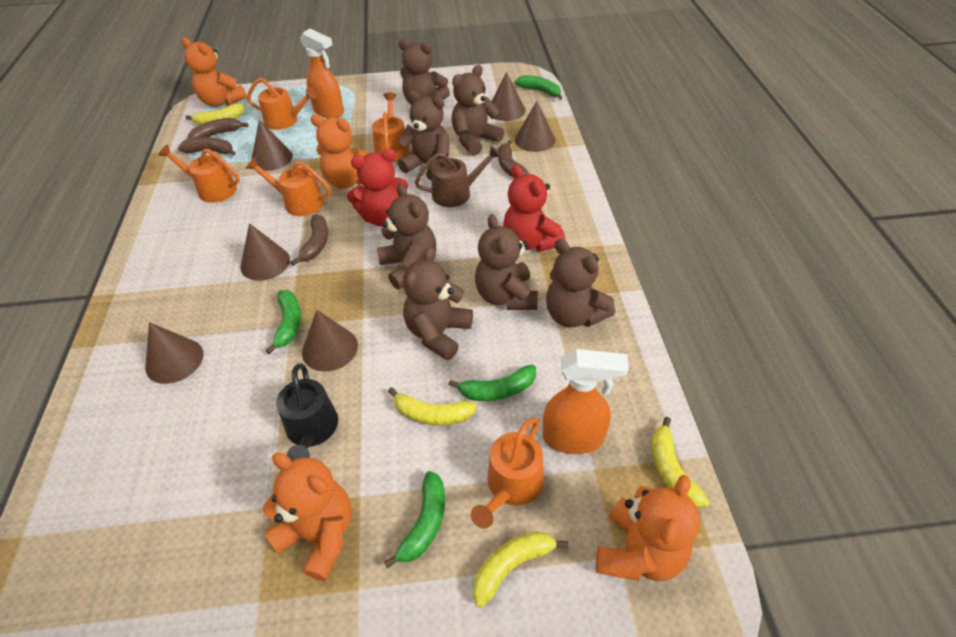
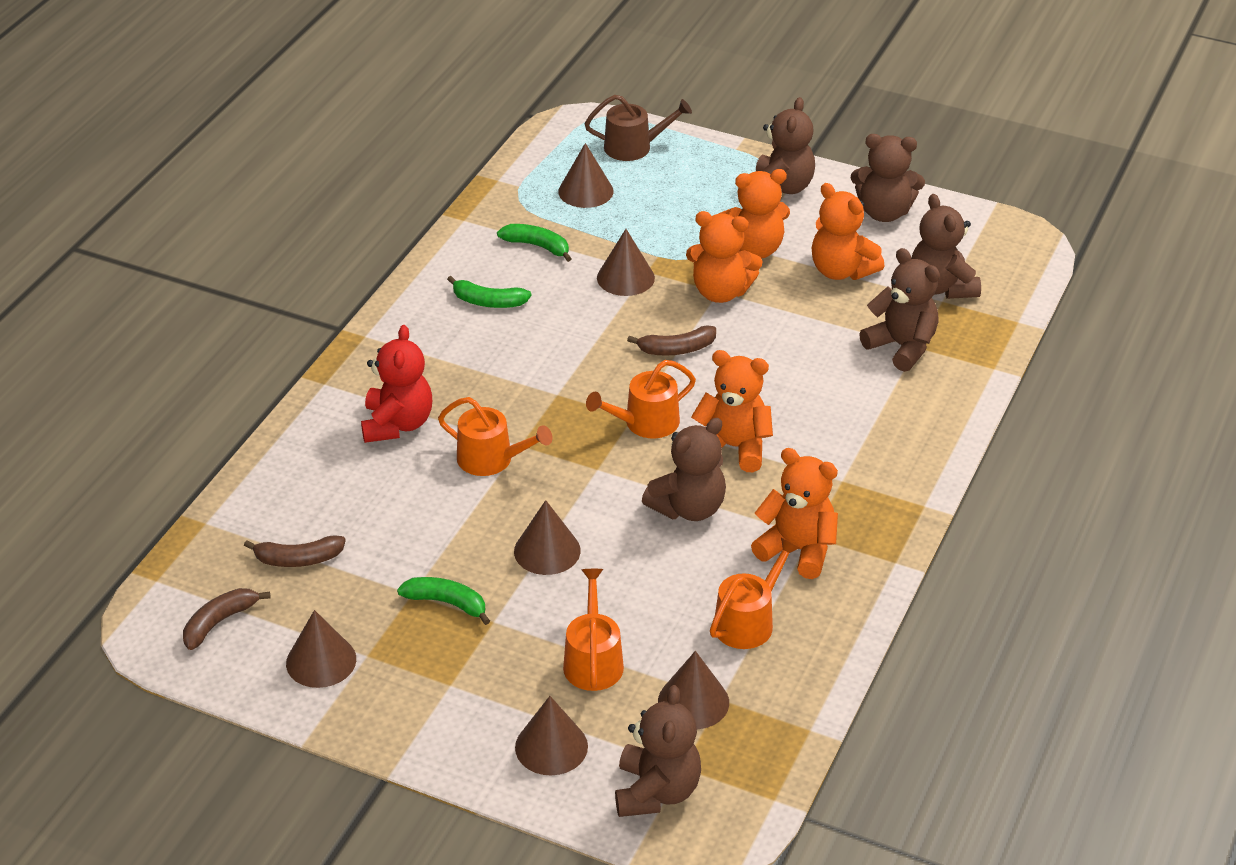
black watering can: [276,363,338,461] = 1 -> none = 0
brown banana: [178,137,236,156] [188,118,248,139] [291,214,328,266] [498,140,529,178] = 4 -> [183,588,271,650] [244,535,346,567] [627,325,716,355] = 3
brown teddy bear: [377,183,436,289] [397,90,449,181] [398,39,450,105] [403,247,473,360] [451,65,504,155] [475,214,538,310] [546,239,615,327] = 7 -> [615,685,701,817] [642,418,726,521] [756,97,815,198] [850,134,925,222] [859,248,940,372] [911,194,981,299] = 6
green banana: [266,290,301,355] [384,471,445,568] [449,365,536,401] [515,75,562,100] = 4 -> [397,577,490,625] [447,276,532,308] [497,224,572,262] = 3
orange spray bottle: [300,28,344,118] [543,349,629,454] = 2 -> none = 0
orange teddy bear: [182,37,247,107] [262,452,352,581] [310,114,369,189] [596,475,700,581] = 4 -> [686,211,763,303] [691,350,773,472] [718,169,790,259] [751,448,838,579] [811,183,884,280] = 5
orange watering can: [159,145,240,203] [246,157,331,216] [247,78,317,130] [372,93,410,162] [471,417,544,529] = 5 -> [438,397,552,476] [563,569,624,691] [586,360,696,438] [710,538,800,649] = 4
red teddy bear: [347,149,408,227] [503,165,565,252] = 2 -> [361,325,432,443] = 1
yellow banana: [185,104,245,125] [388,387,477,426] [473,531,568,607] [651,417,709,508] = 4 -> none = 0

